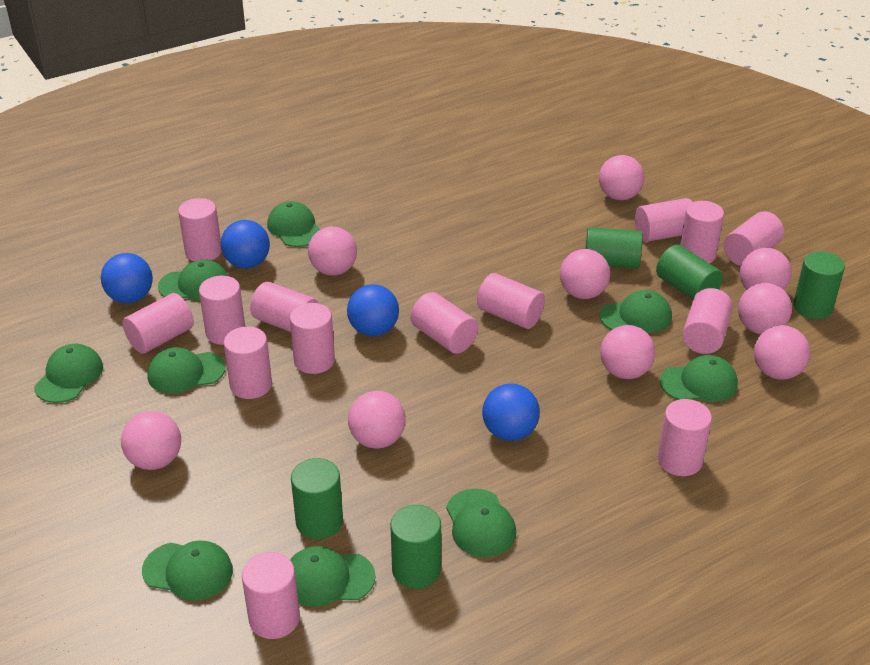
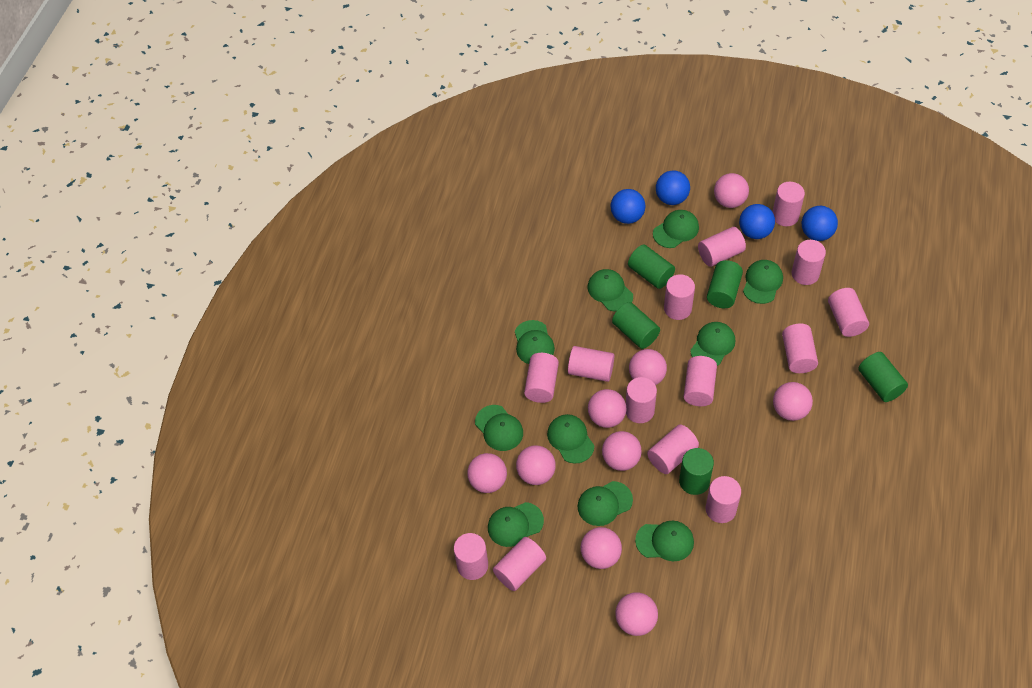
green cap: [34,344,103,403] [142,540,233,601] [147,347,225,394] [158,260,228,300] [267,201,321,247] [290,546,376,607] [446,488,516,557] [600,290,672,333] [660,355,738,402] = 9 -> [475,405,523,451] [488,502,544,547] [515,320,555,364] [547,414,594,464] [578,481,633,526] [588,269,633,311] [635,521,694,561] [653,210,699,248] [690,322,735,366] [743,260,783,304] = 10

